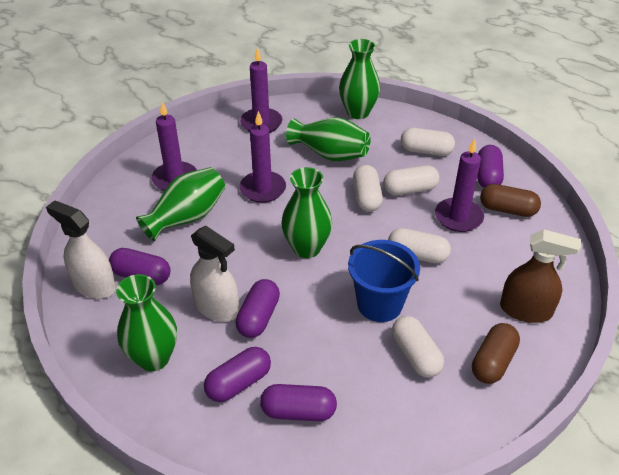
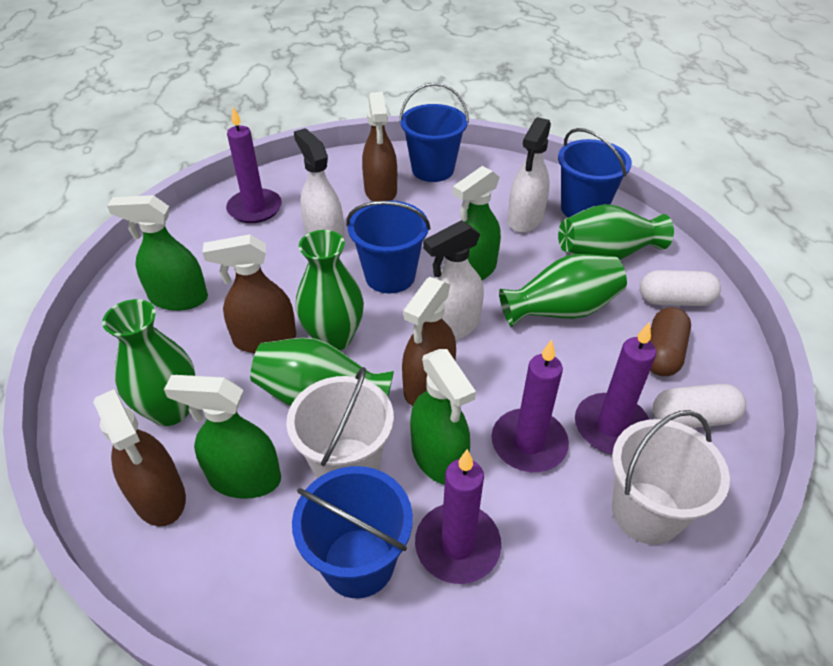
blue bucket: [348,240,420,322] = 1 -> [292,466,413,598] [346,201,430,293] [399,83,469,182] [558,128,632,218] = 4
brown capsule: [472,323,520,384] [480,184,541,217] = 2 -> [650,307,691,376] = 1
brown spray bottle: [500,229,581,323] = 1 -> [93,389,186,526] [202,234,296,353] [362,92,397,201] [402,277,456,406] = 4
green spray bottle: none = 0 -> [107,195,208,311] [164,375,281,499] [410,349,476,485] [453,166,501,280] = 4
purple capsule: [109,248,170,285] [204,347,271,402] [236,279,280,338] [260,384,337,421] [478,145,504,188] = 5 -> none = 0
white bucket: none = 0 -> [286,367,394,479] [612,410,730,545] = 2
white capsule: [353,165,383,212] [383,165,440,195] [388,228,451,263] [392,316,444,378] [401,128,455,156] = 5 -> [640,270,721,306] [653,384,746,428] = 2
white spray bottle: [46,200,116,299] [190,226,239,322] = 2 -> [294,128,345,241] [423,220,484,340] [508,117,551,233] = 3

